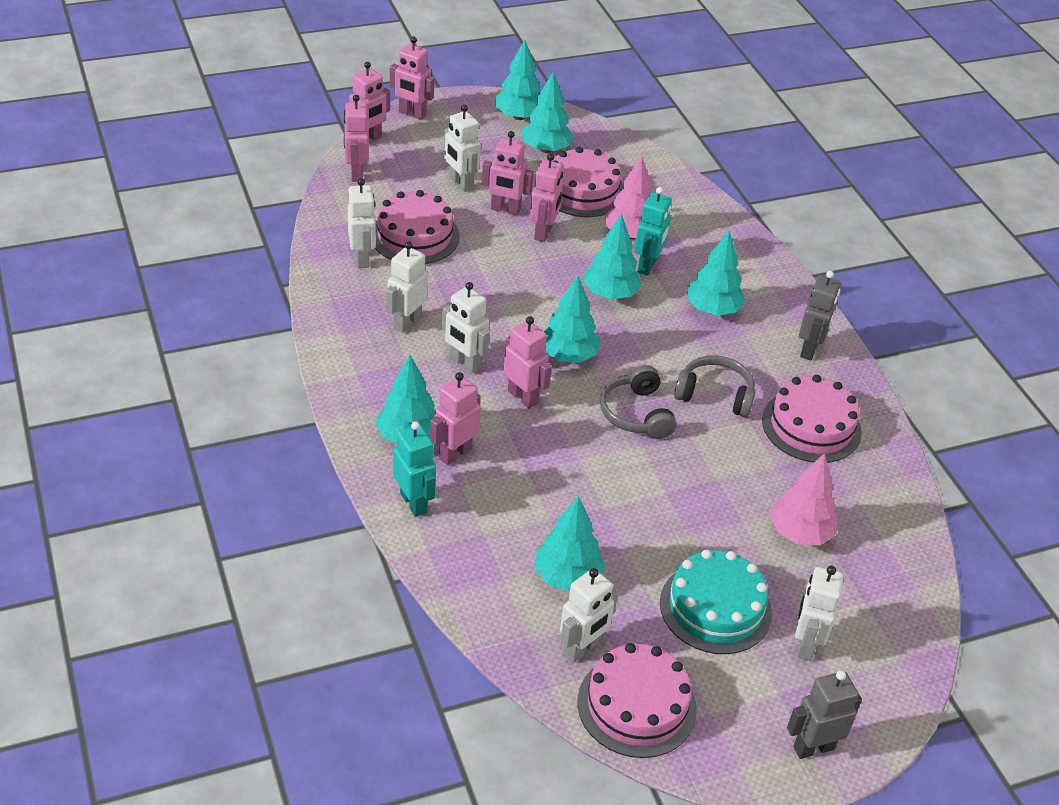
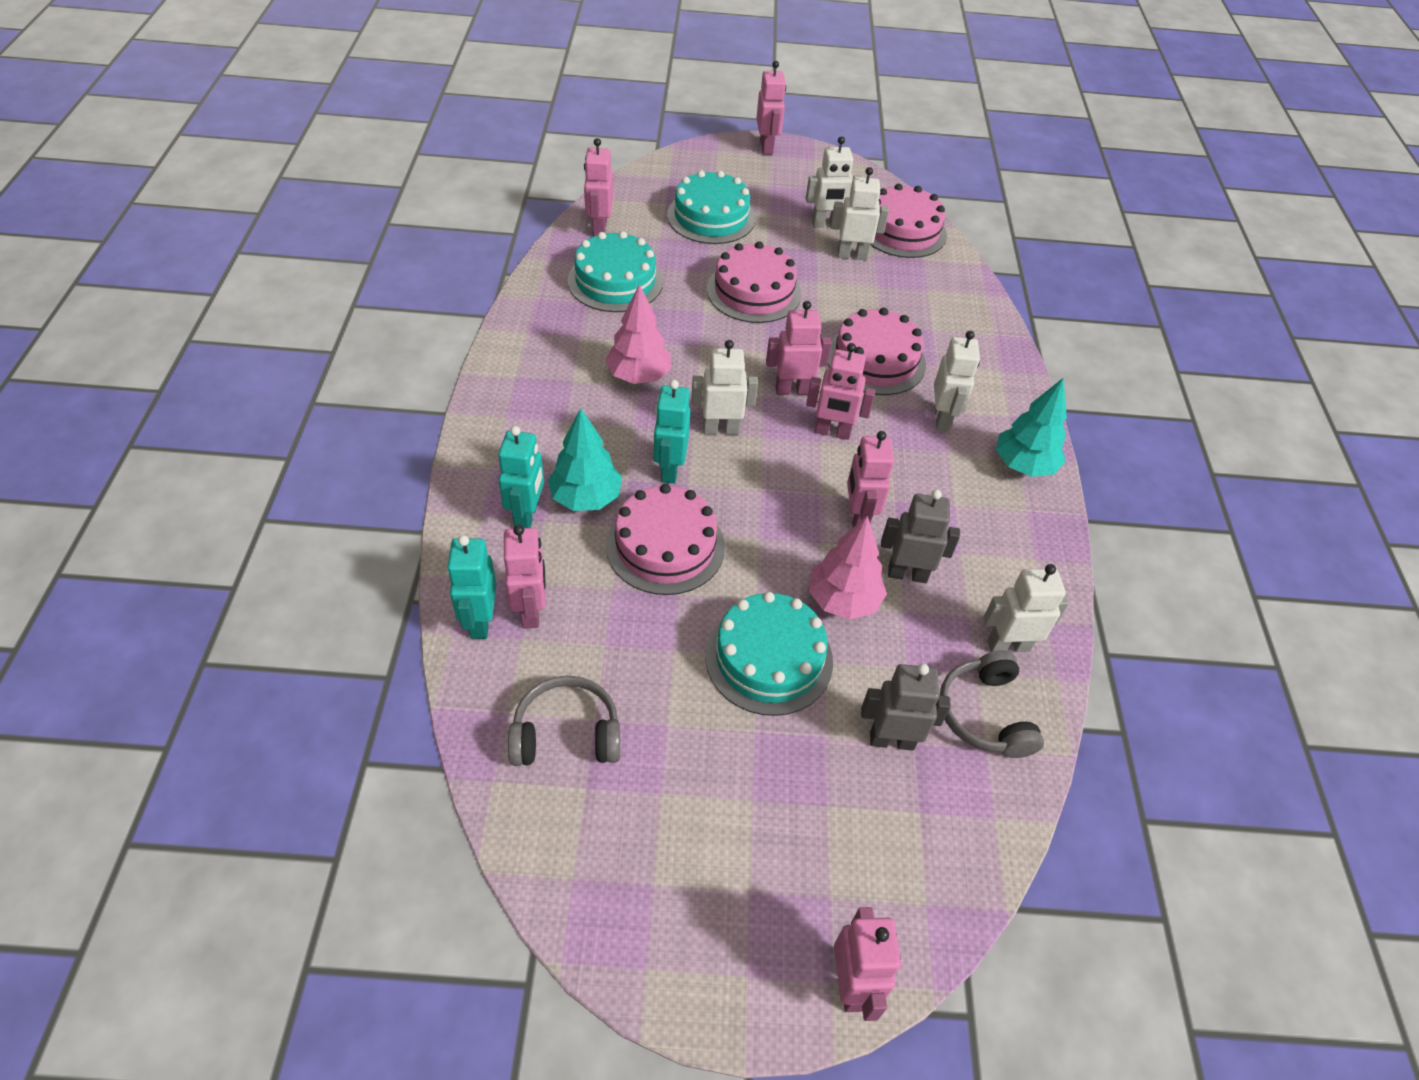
turquoise cake: [660,550,772,654] = 1 -> [568,231,663,312] [667,170,755,244] [705,592,833,716] = 3
turquoise robot: [393,421,436,517] [634,187,672,275] = 2 -> [447,535,497,639] [498,426,544,528] [654,380,691,484] = 3
turquoise tree: [375,355,435,444] [495,40,540,120] [522,71,574,153] [534,496,605,591] [544,275,601,363] [583,214,641,299] [687,230,745,316] = 7 -> [548,408,622,511] [996,378,1067,477] = 2
white robot: [348,178,376,268] [386,241,428,333] [442,282,489,374] [444,105,481,192] [560,568,618,663] [795,566,843,661] = 6 -> [691,340,758,435] [806,136,861,228] [831,167,889,260] [934,331,980,432] [983,564,1069,652] = 5

